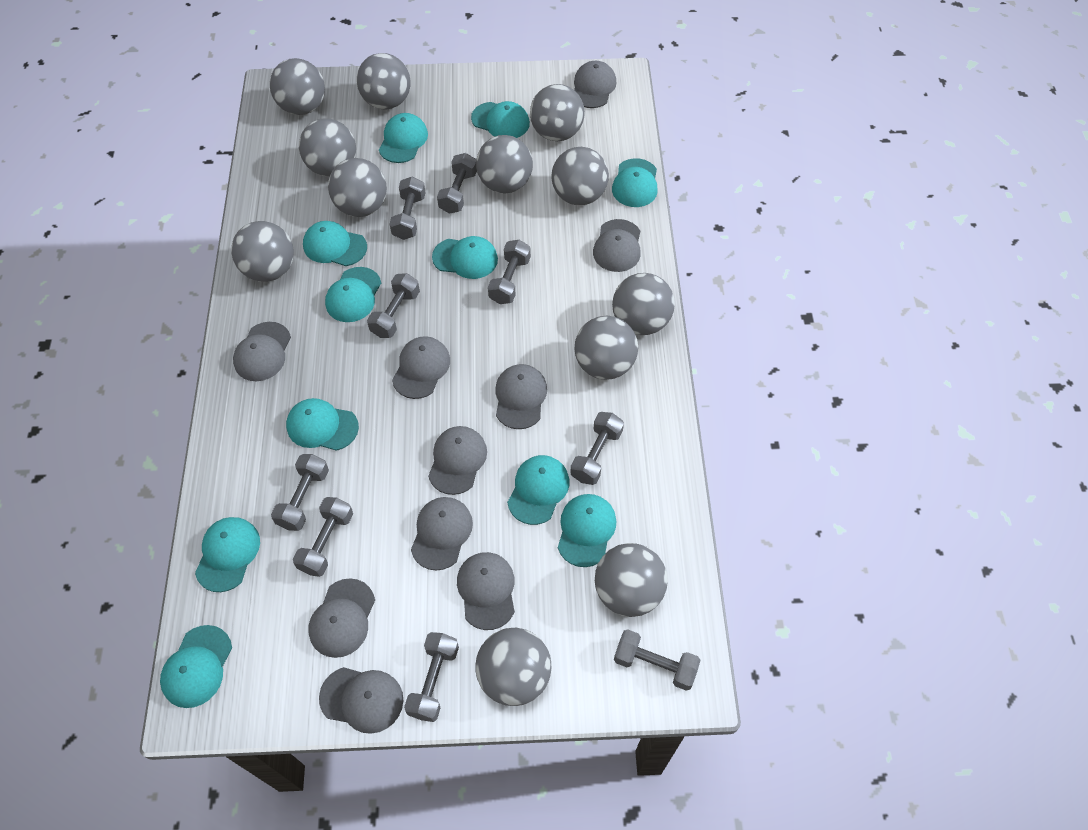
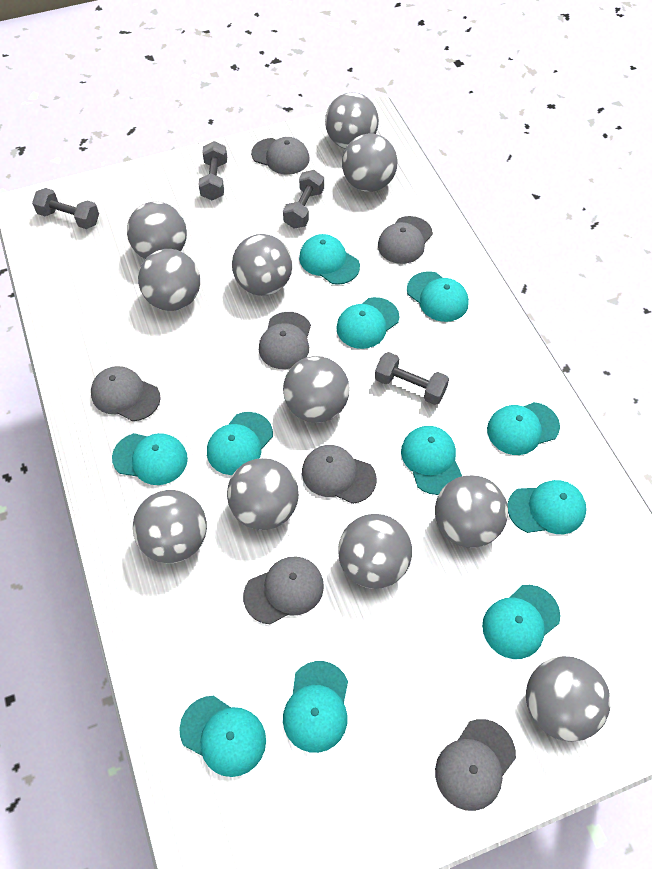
grey ball: [231,221,294,282] [270,58,325,115] [299,118,356,176] [328,158,387,217] [357,53,410,109] [475,628,551,706] [476,135,533,194] [530,84,585,141] [551,147,609,205] [574,316,638,380] [595,543,668,617] [612,273,675,335] = 12 -> [127,201,187,259] [133,490,207,563] [138,249,200,311] [227,458,299,530] [232,234,292,296] [283,356,350,423] [325,93,379,149] [338,514,412,589] [342,133,397,192] [435,475,508,548] [526,656,611,742] = 11
grey cap: [233,322,291,381] [308,578,375,658] [319,667,403,734] [392,336,450,399] [411,497,473,571] [428,426,487,495] [457,552,515,630] [495,364,547,429] [574,61,616,108] [593,219,641,272] = 10 -> [91,366,161,421] [243,556,324,624] [251,137,310,175] [259,312,311,369] [302,445,377,504] [378,216,433,264] [435,719,516,811] = 7
grey dumbbell: [271,454,329,531] [293,497,353,577] [367,273,420,338] [390,177,426,240] [404,632,459,722] [437,153,477,214] [488,240,531,304] [570,412,624,485] [614,629,700,691] = 9 -> [32,188,99,229] [198,141,227,200] [283,170,324,229] [375,352,449,405] = 4

